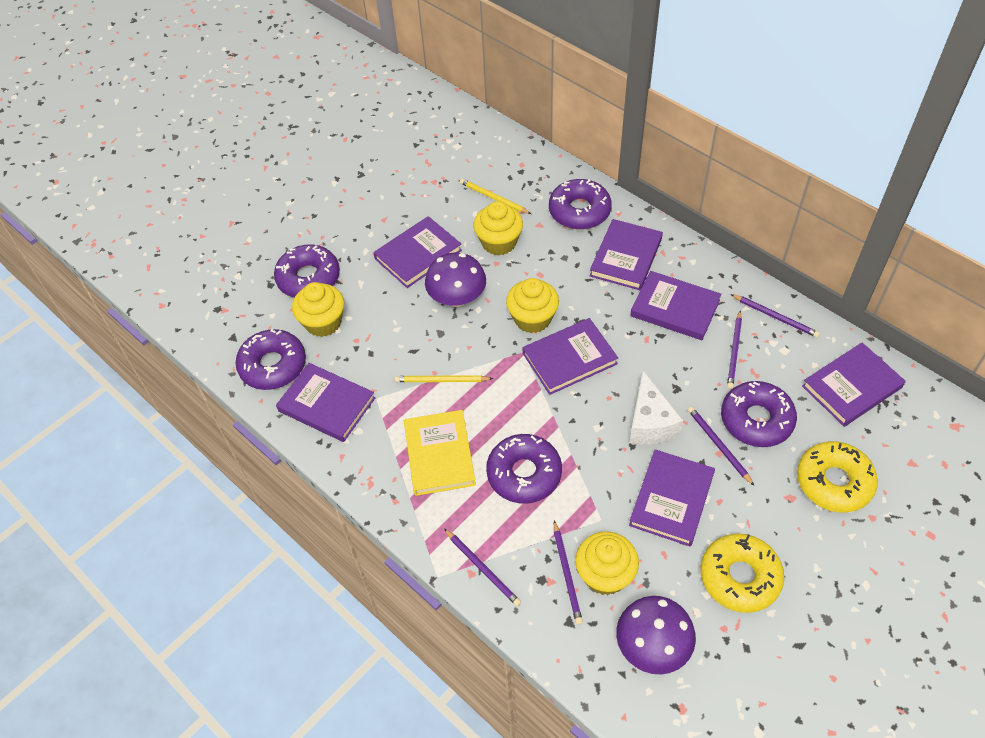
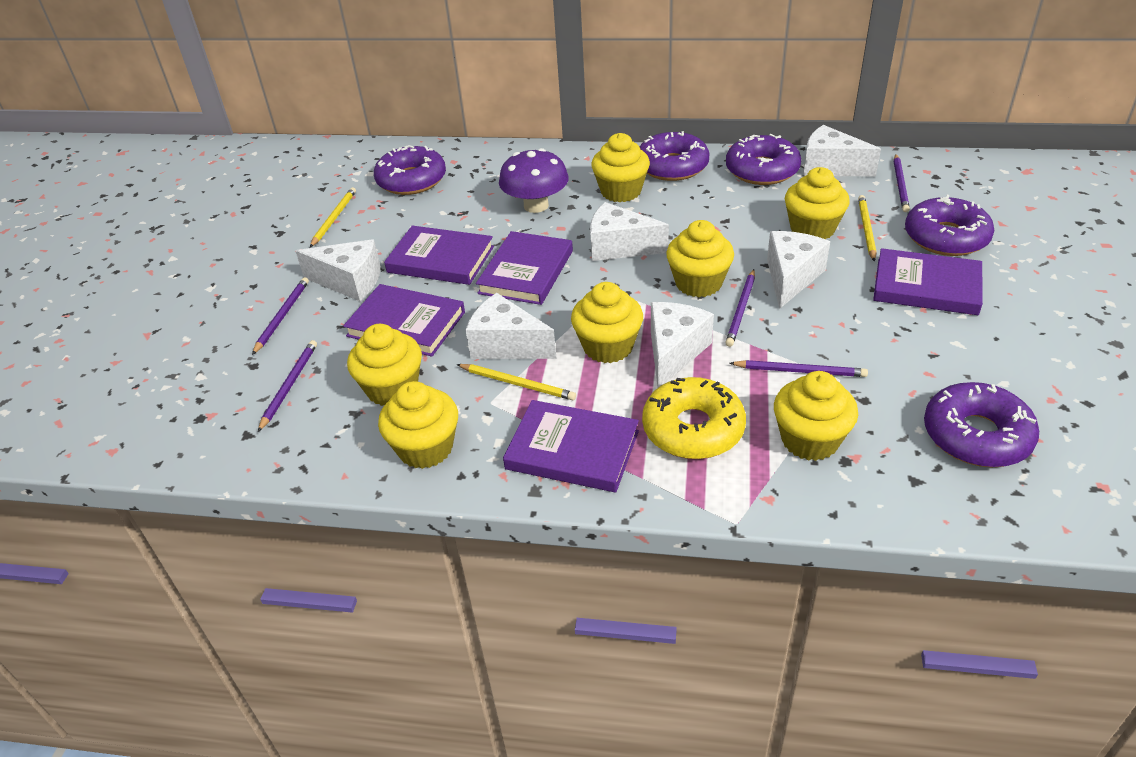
purple book: [276,363,375,442] [373,216,462,288] [523,318,618,395] [590,219,663,290] [629,449,715,547] [630,271,721,340] [802,343,906,427] = 7 -> [343,284,465,357] [384,226,494,285] [476,231,573,305] [503,400,639,492] [873,248,983,315] = 5
purple mushroom: [425,253,486,307] [616,596,696,674] = 2 -> [499,148,569,213] = 1
white cheese: [630,371,683,444] = 1 -> [296,239,381,301] [466,293,557,359] [590,202,669,261] [651,302,714,387] [767,231,830,309] [803,125,881,177] = 6
yellow book: [404,410,476,496] = 1 -> none = 0
yellow cupcake: [292,282,344,337] [473,201,523,255] [506,278,559,333] [575,531,639,595] = 4 -> [347,324,422,406] [378,381,458,469] [571,282,643,363] [591,133,650,202] [666,220,734,297] [774,371,858,461] [785,167,850,239] = 7
yellow donut: [701,534,784,613] [797,441,878,513] = 2 -> [642,377,746,459] = 1
yellow pencil: [395,375,493,382] [460,179,531,214] = 2 -> [310,187,356,247] [457,364,576,400] [858,195,876,262] = 3

